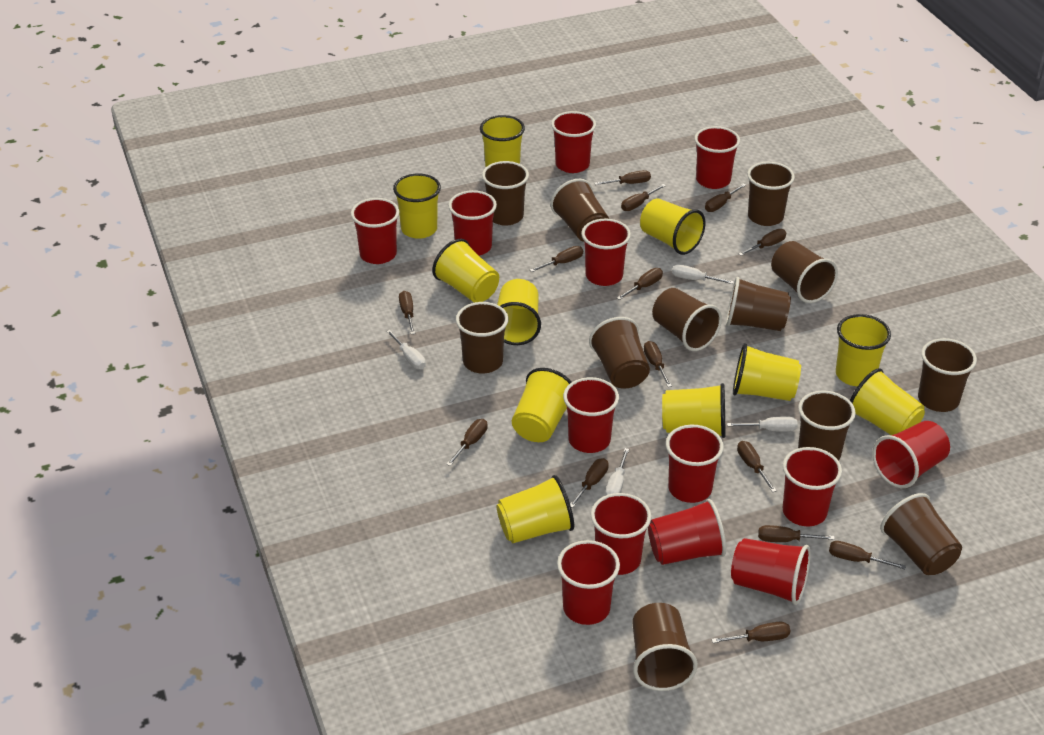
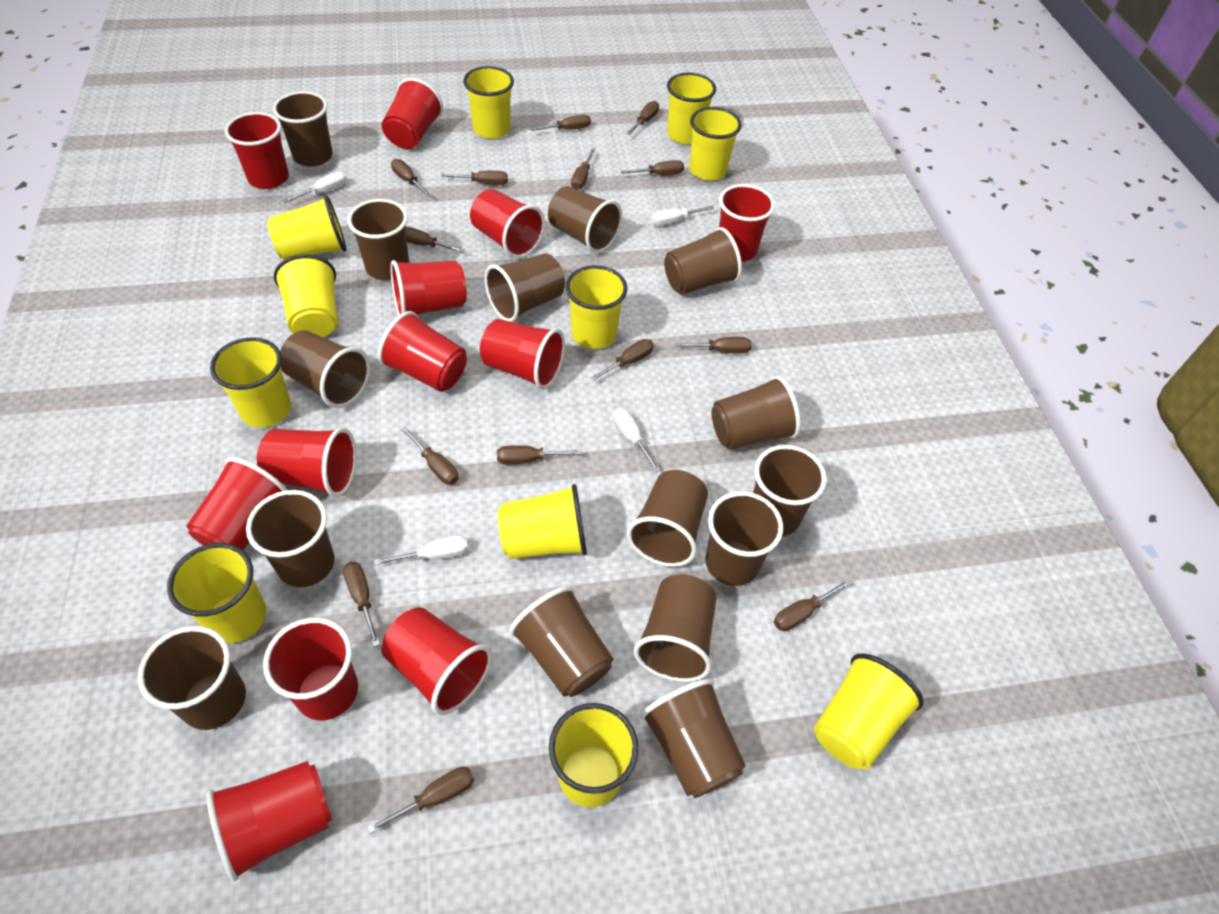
brown cup: [456,302,508,373] [482,161,529,226] [550,179,609,242] [589,317,650,389] [632,603,698,691] [652,288,722,351] [726,277,791,331] [747,162,795,226] [771,241,838,303] [798,390,856,461] [880,493,962,575] [918,338,977,412] = 12 -> [138,626,246,730] [246,490,334,587] [273,91,333,167] [280,330,370,408] [347,199,409,280] [484,253,565,322] [509,586,613,697] [548,186,622,253] [627,470,708,567] [634,575,717,682] [640,679,746,798] [664,227,742,295] [705,491,783,586] [712,376,801,450] [753,445,827,537] = 15
red cup: [351,198,399,264] [448,190,497,256] [551,111,596,173] [557,540,620,625] [563,377,619,453] [581,219,631,286] [591,493,651,575] [648,499,726,565] [666,424,724,503] [694,126,740,189] [731,538,810,605] [783,447,842,526] [872,421,950,488] = 13 -> [186,457,287,550] [206,761,332,881] [225,112,289,189] [257,428,356,497] [263,618,358,720] [378,311,467,392] [381,607,492,715] [382,78,443,149] [390,260,467,316] [470,189,545,258] [480,319,565,389] [719,184,775,262] = 12

